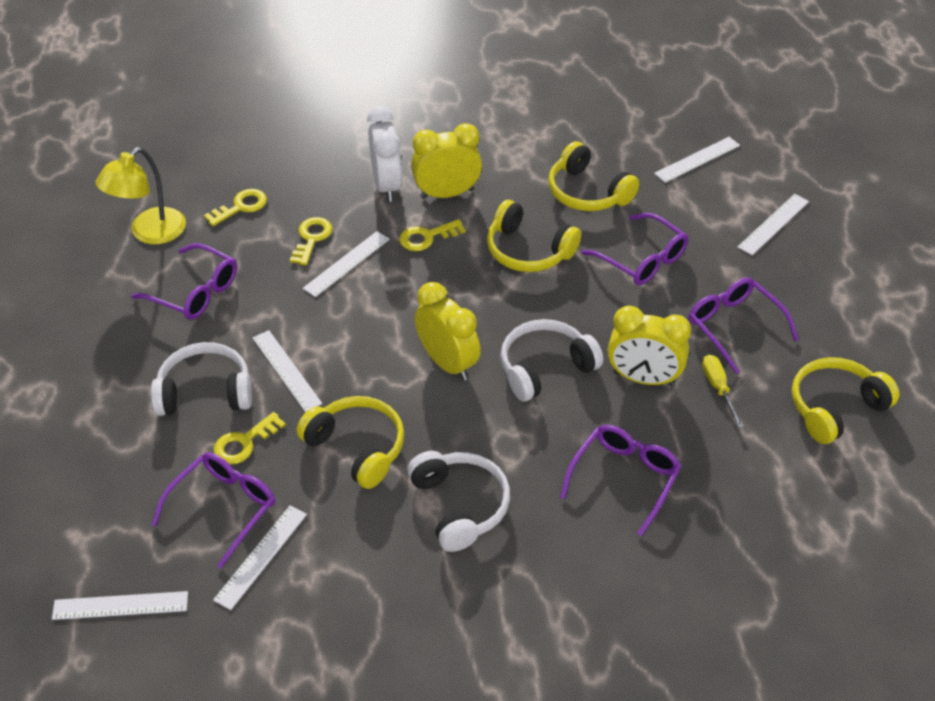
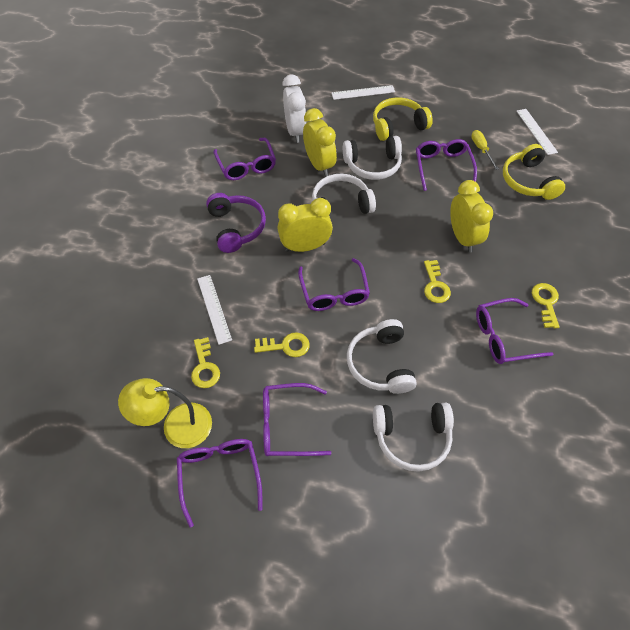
purple glasses: [131,243,237,320] [151,452,275,569] [560,425,681,537] [582,213,688,285] [689,278,799,374] = 5 -> [177,439,263,528] [213,138,276,180] [263,383,332,456] [298,258,370,311] [416,139,477,191] [476,298,553,364] = 6
purple headphones: none = 0 -> [206,193,266,253] = 1
white headphones: [151,342,252,416] [407,451,510,552] [500,319,604,401] = 3 -> [312,174,376,216] [343,136,402,180] [347,319,417,394] [373,403,454,472] = 4
white ruler: [52,591,188,620] [213,506,307,610] [253,330,323,412] [303,231,390,297] [654,137,740,183] [737,194,809,255] = 6 -> [197,275,232,345] [331,85,395,100] [516,109,558,155] = 3
yellow headphones: [296,396,404,489] [487,200,581,272] [548,141,640,211] [792,357,900,444] = 4 -> [373,97,433,141] [503,144,565,200] = 2

